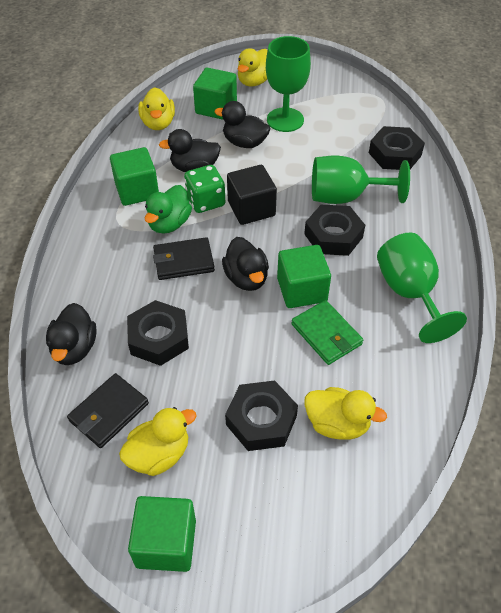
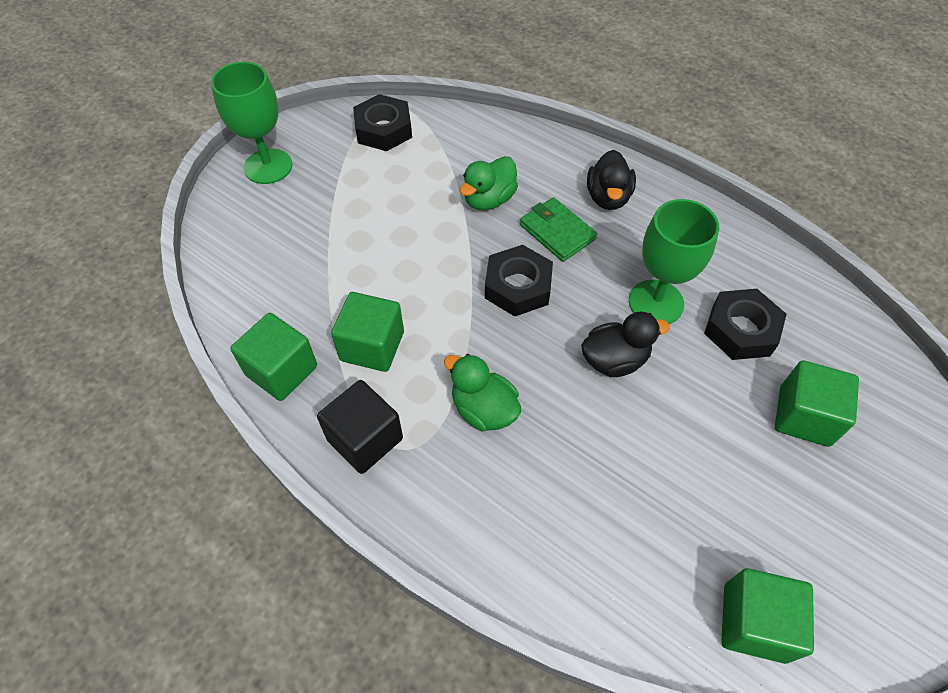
black duck: [46,303,97,365] [159,129,221,172] [215,101,270,148] [222,237,269,291] = 4 -> [581,311,670,377] [587,150,636,210] = 2
black nut: [127,300,189,366] [225,380,298,451] [304,205,365,256] [369,126,425,170] = 4 -> [353,94,412,151] [485,245,553,317] [704,289,787,360] = 3
black wallet: [67,373,149,448] [153,237,215,280] = 2 -> none = 0
green dice: [184,165,225,213] = 1 -> none = 0
green duck: [145,185,192,234] = 1 -> [444,354,521,431] [460,156,518,210] = 2
green goblet: [266,36,311,132] [312,155,410,204] [377,232,467,343] = 3 -> [211,62,292,184] [629,199,719,324] = 2
yellow duck: [119,407,196,476] [138,87,175,130] [238,48,268,87] [304,387,387,440] = 4 -> none = 0

